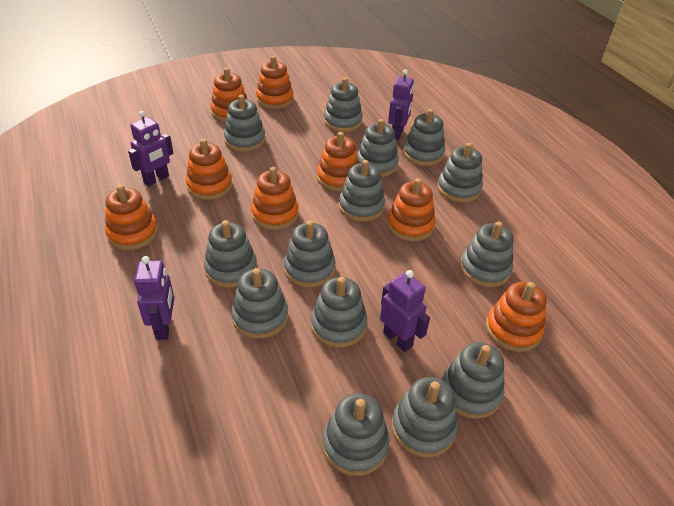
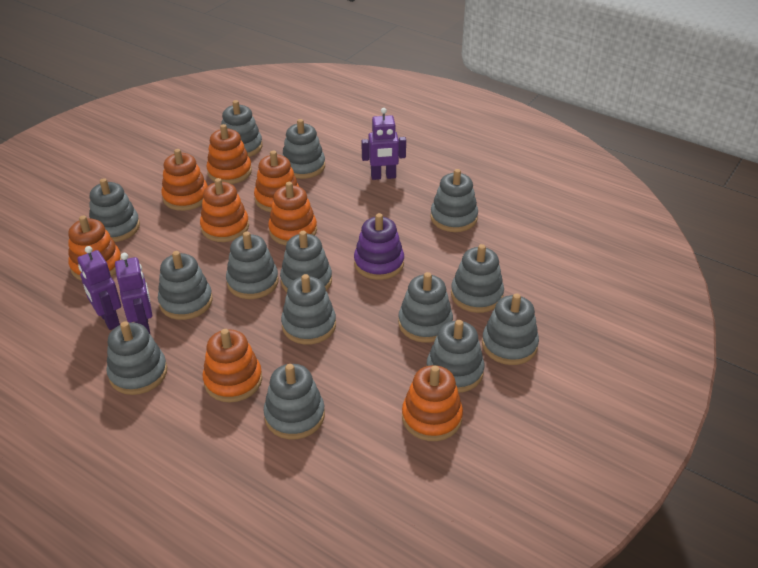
purple robot: [128,111,173,186] [134,256,174,340] [380,270,430,352] [388,69,414,140] = 4 -> [77,246,121,330] [115,253,152,334] [361,108,406,180] = 3
purple stacking toy: none = 0 -> [354,213,404,280] = 1

